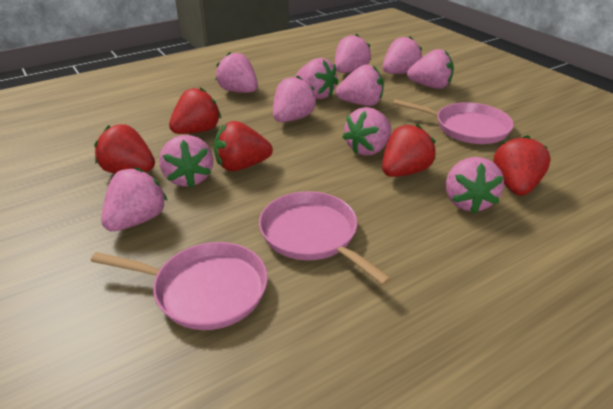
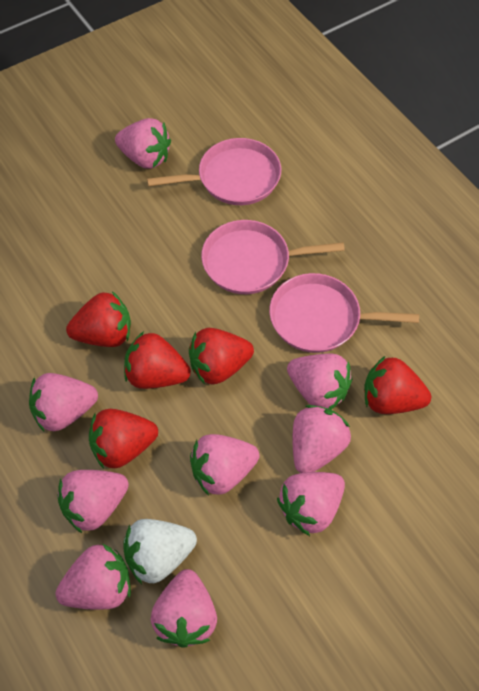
pink strawberry: [101,167,167,231] [159,135,213,188] [215,52,258,93] [273,76,317,122] [295,58,338,99] [335,34,371,73] [336,64,384,106] [342,107,391,156] [383,36,422,74] [407,49,454,89] [446,157,504,214] = 11 -> [29,373,98,431] [56,543,131,610] [58,470,129,533] [115,118,171,169] [151,569,217,648] [190,434,259,496] [277,472,345,536] [287,353,352,409] [293,405,351,473] = 9
white strawberry: none = 0 -> [123,519,197,584] = 1

